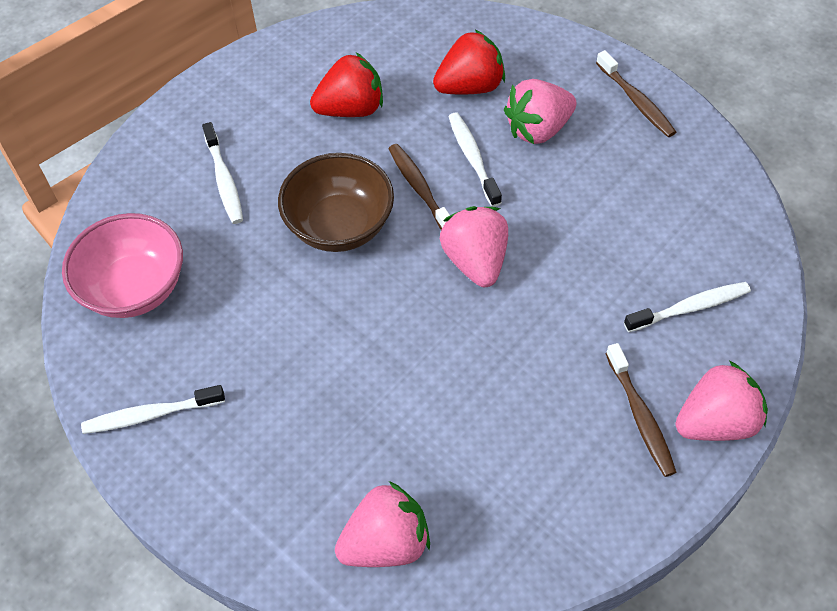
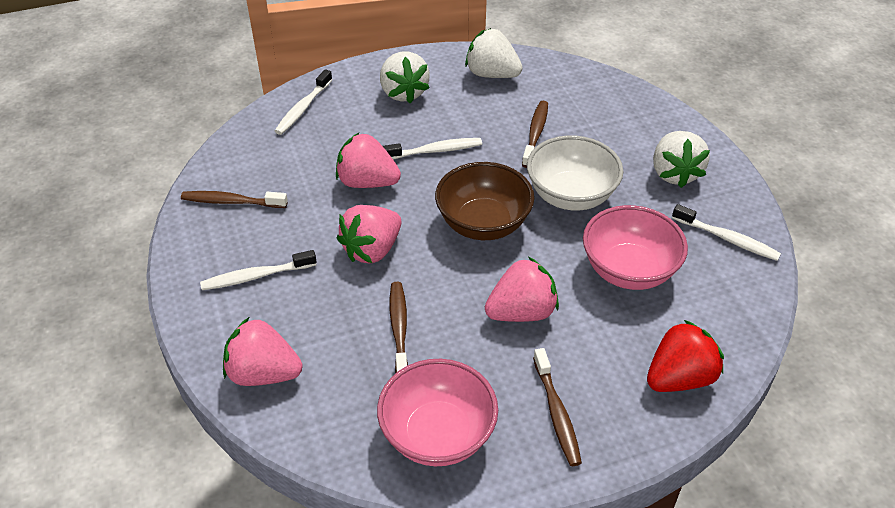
brown toothbrush: [389,144,450,230] [596,50,676,137] [606,343,677,477] = 3 -> [181,191,288,208] [390,282,408,373] [522,101,548,168] [533,348,582,466] = 4
pink bowl: [62,213,183,318] = 1 -> [377,359,498,466] [583,205,688,290] = 2
red strawberry: [310,52,383,117] [433,30,505,94] = 2 -> [647,320,724,392] = 1
white bowl: none = 0 -> [527,135,623,211] = 1
white strawberry: none = 0 -> [380,51,430,103] [465,28,523,78] [653,131,710,188] = 3

